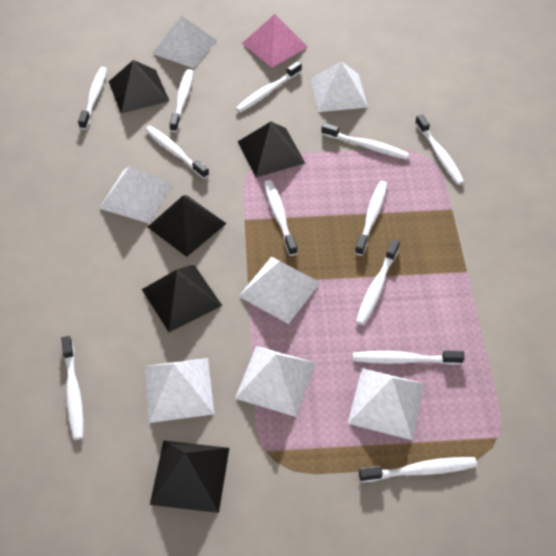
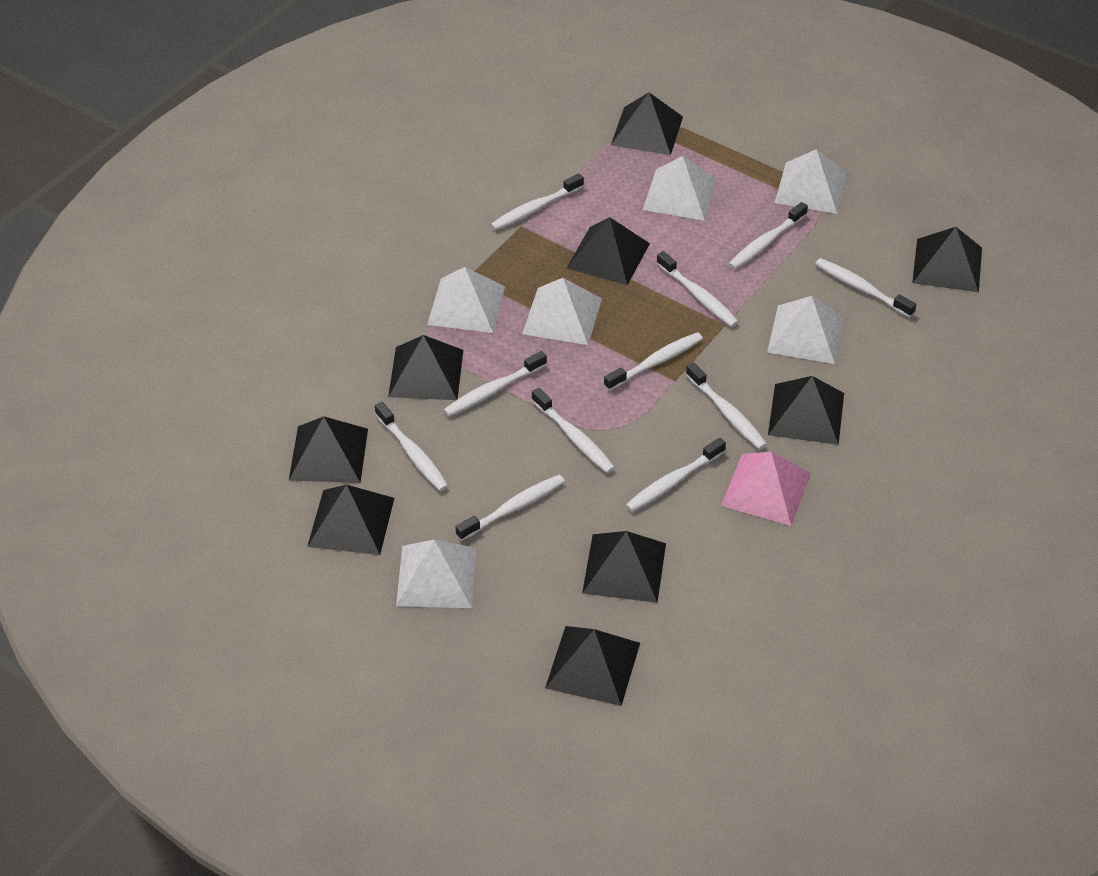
black pyramid: [109,60,169,114] [142,265,222,332] [148,195,227,257] [150,441,229,513] [238,122,305,177] = 5 -> [289,416,368,483] [307,485,394,555] [388,335,463,400] [545,626,640,706] [567,217,650,285] [582,531,666,603] [611,92,683,155] [768,376,844,445] [912,227,982,292] = 9
white pyramid: [99,166,172,223] [145,358,214,423] [152,16,217,68] [235,346,316,417] [238,257,321,324] [310,61,368,112] [347,368,425,440] = 7 -> [396,540,476,608] [427,267,505,333] [522,278,602,345] [643,156,717,221] [767,296,844,364] [775,149,847,214] = 6
white toothbrush: [61,336,84,440] [78,67,107,130] [145,126,209,179] [169,69,193,132] [236,61,302,113] [264,180,297,256] [321,123,409,160] [353,350,465,365] [355,181,387,256] [356,240,400,325] [359,457,477,482] [415,114,464,185] = 12 -> [375,402,448,491] [443,351,547,417] [455,475,565,541] [490,173,584,231] [532,388,615,473] [604,332,703,391] [625,438,726,512] [657,251,739,327] [686,362,767,450] [728,202,808,269] [815,258,916,318] = 11

